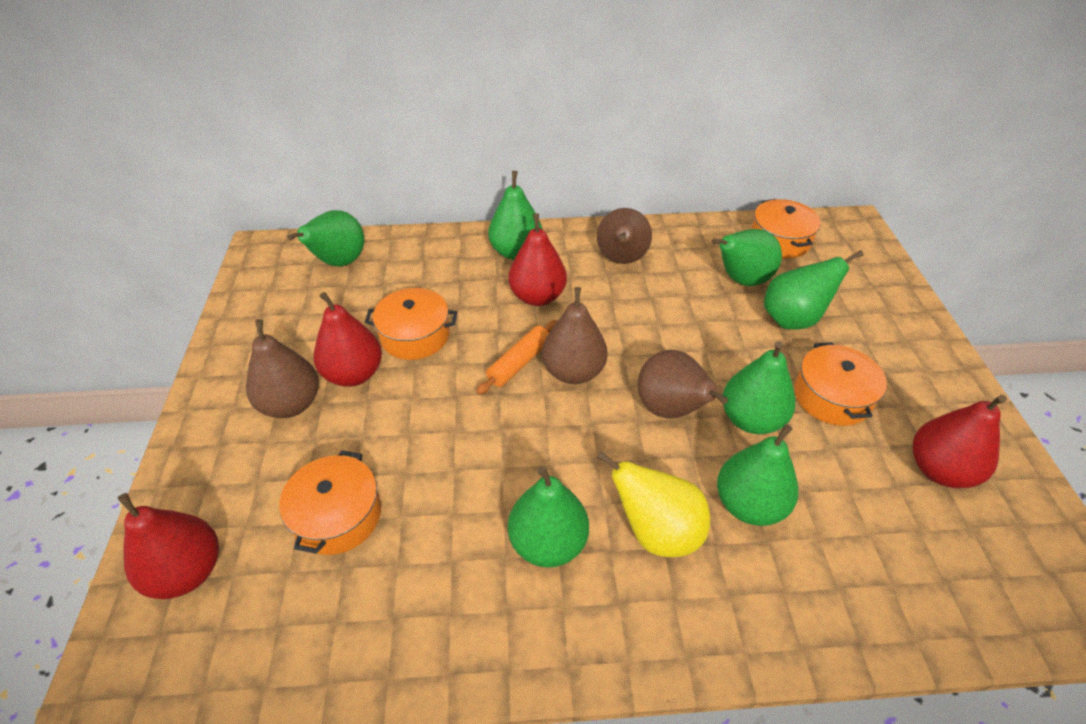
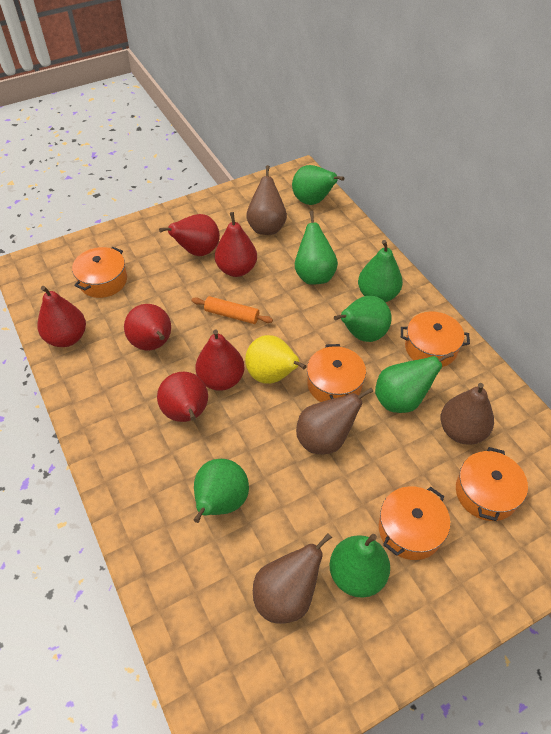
orange pot: [279,450,381,555] [365,288,457,360] [751,199,821,258] [794,342,887,426] = 4 -> [72,247,127,298] [307,344,366,402] [379,486,450,560] [401,312,470,367] [456,447,528,521] = 5
red pear: [118,493,219,599] [314,292,382,387] [508,213,567,306] [913,395,1007,488] = 4 -> [38,286,86,347] [124,304,171,350] [157,372,208,422] [159,214,220,256] [195,329,244,391] [215,212,257,277] = 6

